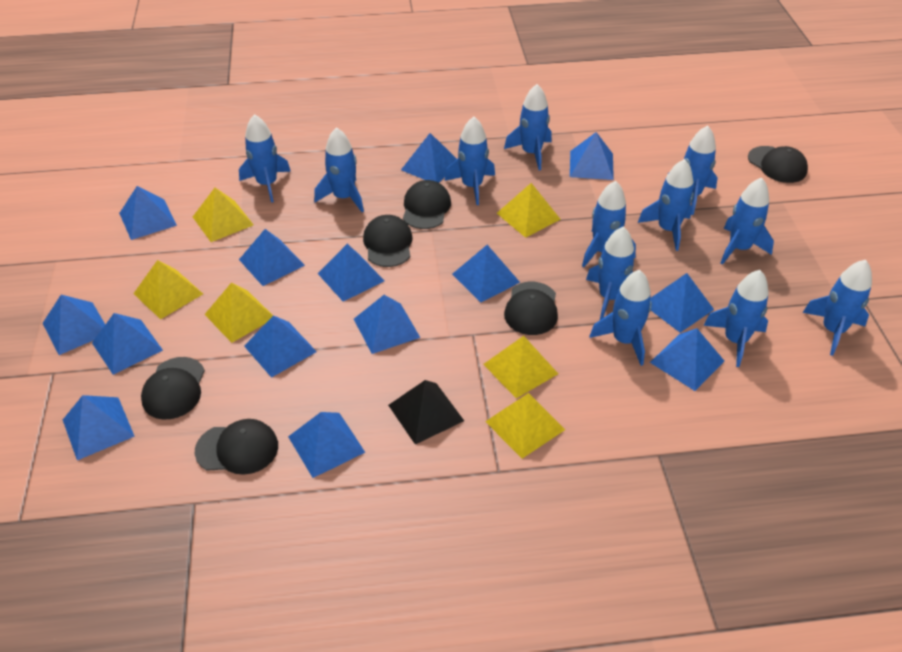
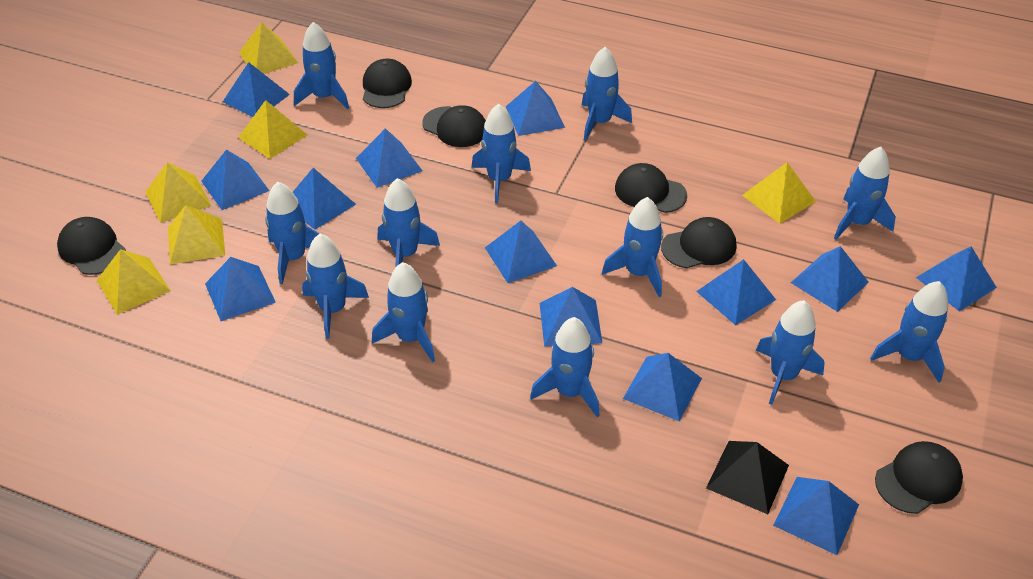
blue pyramid: [43,295,105,355] [63,395,135,460] [92,313,163,375] [119,186,177,240] [239,229,305,286] [244,315,317,378] [288,412,366,478] [317,244,385,301] [354,295,420,354] [401,133,457,183] [452,245,520,302] [570,132,614,180] [650,273,714,333] [650,328,724,391] = 14 -> [201,149,270,210] [205,257,276,321] [223,62,290,117] [293,168,356,230] [356,128,423,188] [485,221,557,283] [506,81,565,136] [540,287,602,346] [623,353,702,422] [696,259,776,325] [773,477,859,555] [791,246,869,312] [916,246,997,312] = 13

